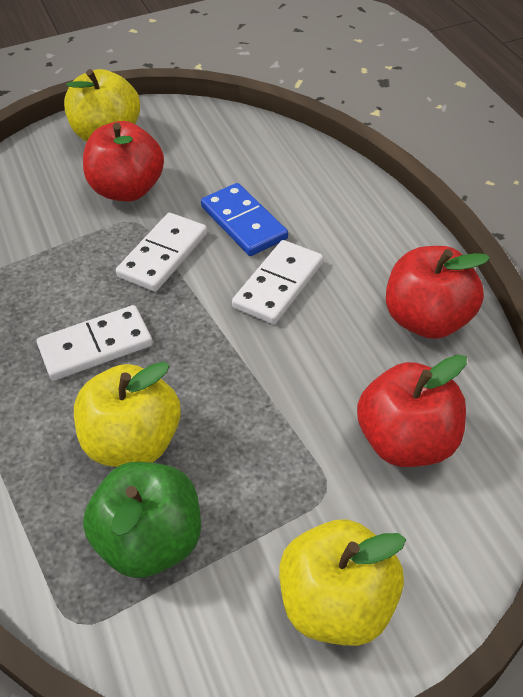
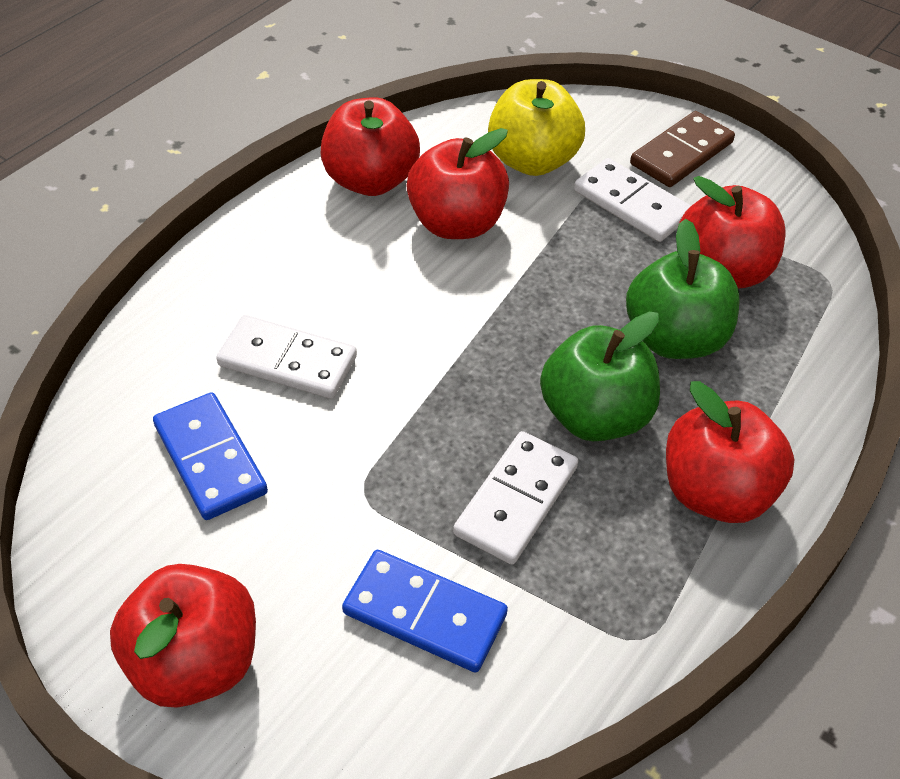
blue domino: [201,183,288,256] = 1 -> [153,392,268,520] [342,550,508,672] = 2
brown domino: none = 0 -> [630,111,735,187] = 1
green apple: [83,462,201,578] = 1 -> [540,312,660,441] [626,219,740,359] = 2
red apple: [83,121,164,201] [357,354,467,467] [386,246,490,339] = 3 -> [110,564,256,708] [320,97,420,196] [406,128,509,239] [666,381,794,523] [678,176,786,289] = 5
yellow apple: [64,69,140,142] [74,362,181,467] [279,519,406,646] = 3 -> [488,79,585,176] = 1

